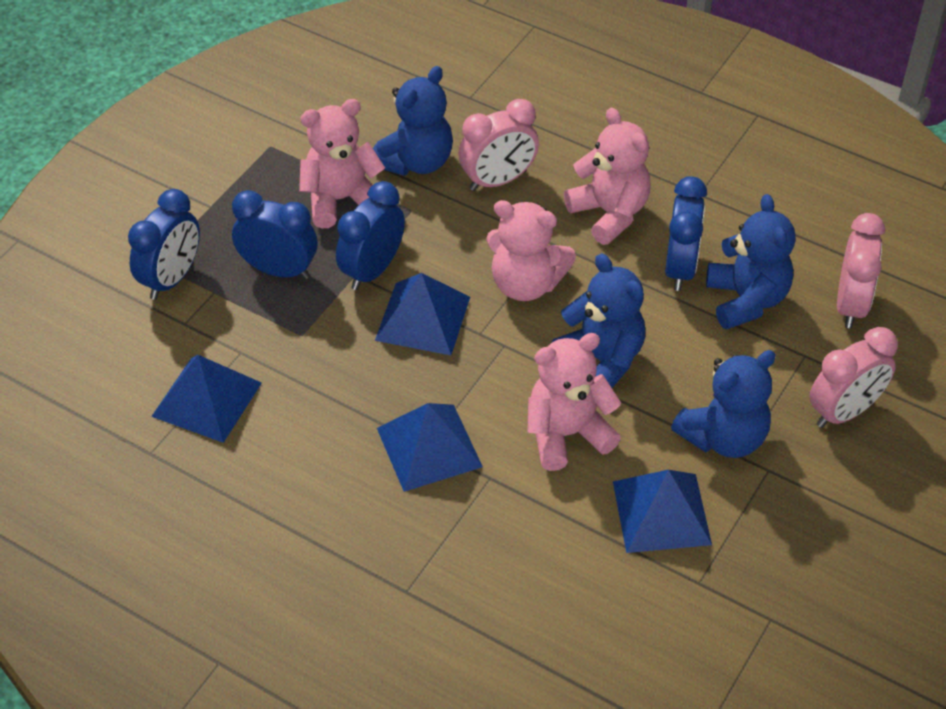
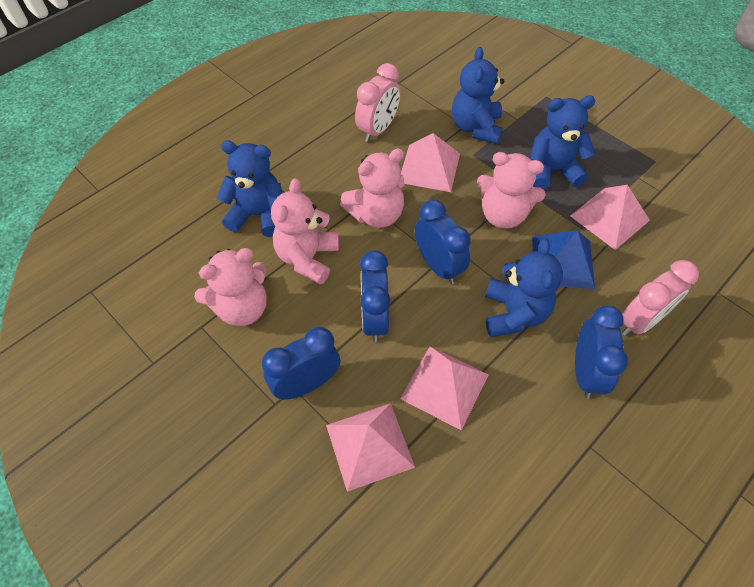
blue pyramid: [151,355,262,443] [375,273,470,355] [377,403,483,492] [613,470,712,553] = 4 -> [532,230,595,289] = 1
pink clock: [458,99,539,191] [809,327,898,428] [837,213,885,328] = 3 -> [355,63,400,142] [622,260,699,336] = 2
pink pyramid: none = 0 -> [326,403,415,492] [400,346,489,430] [401,133,460,192] [570,185,650,250] = 4

